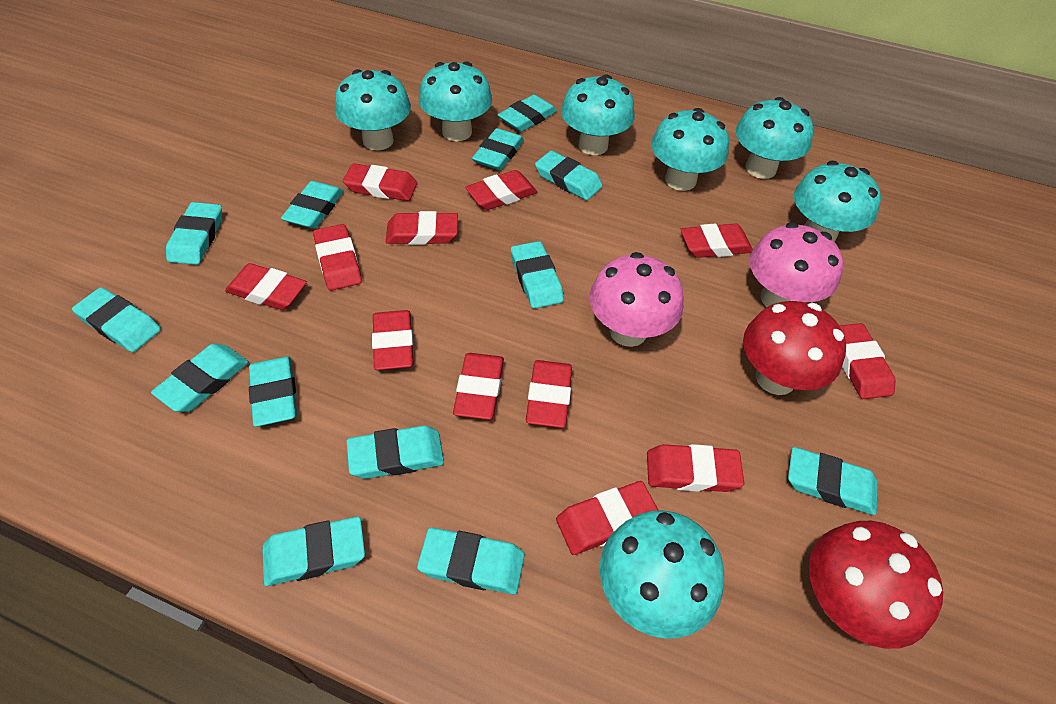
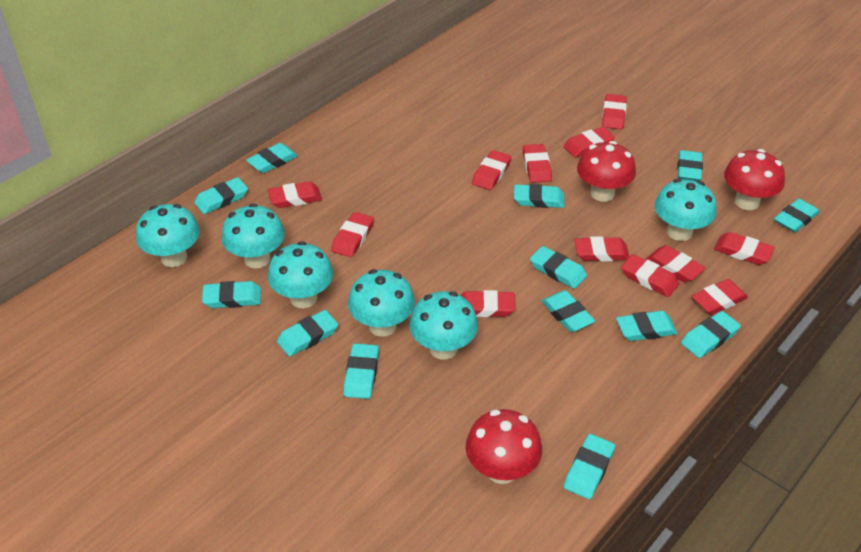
pink mushroom: [590,252,684,347] [749,222,843,307] = 2 -> none = 0
red mushroom: [743,301,846,395] [809,521,943,649] = 2 -> [465,409,542,484] [577,141,636,202] [724,149,785,210] = 3
turquoise mushroom: [335,69,411,151] [419,61,492,141] [561,74,635,155] [599,510,724,639] [651,108,729,191] [735,97,814,179] [794,161,881,242] = 7 -> [136,204,200,267] [222,203,285,269] [268,241,333,308] [348,269,415,337] [409,291,478,360] [655,179,716,241] = 6

